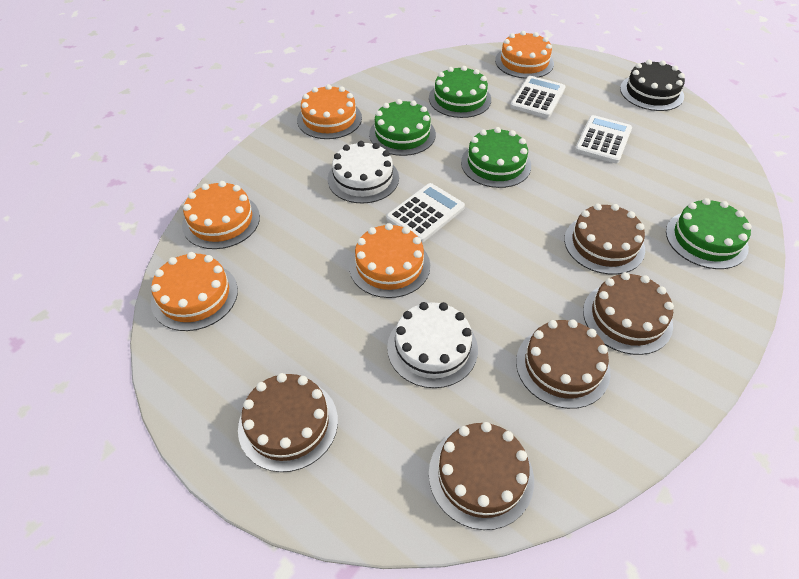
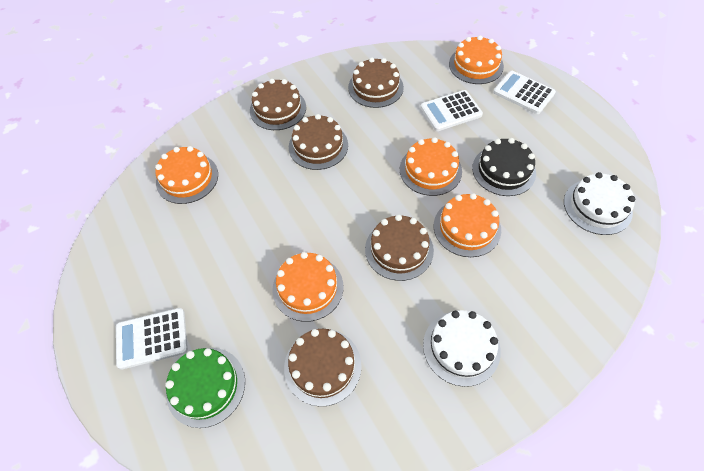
green cake: [369,99,436,156] [429,66,491,118] [461,127,531,188] [666,198,752,269] = 4 -> [165,348,245,428] = 1

